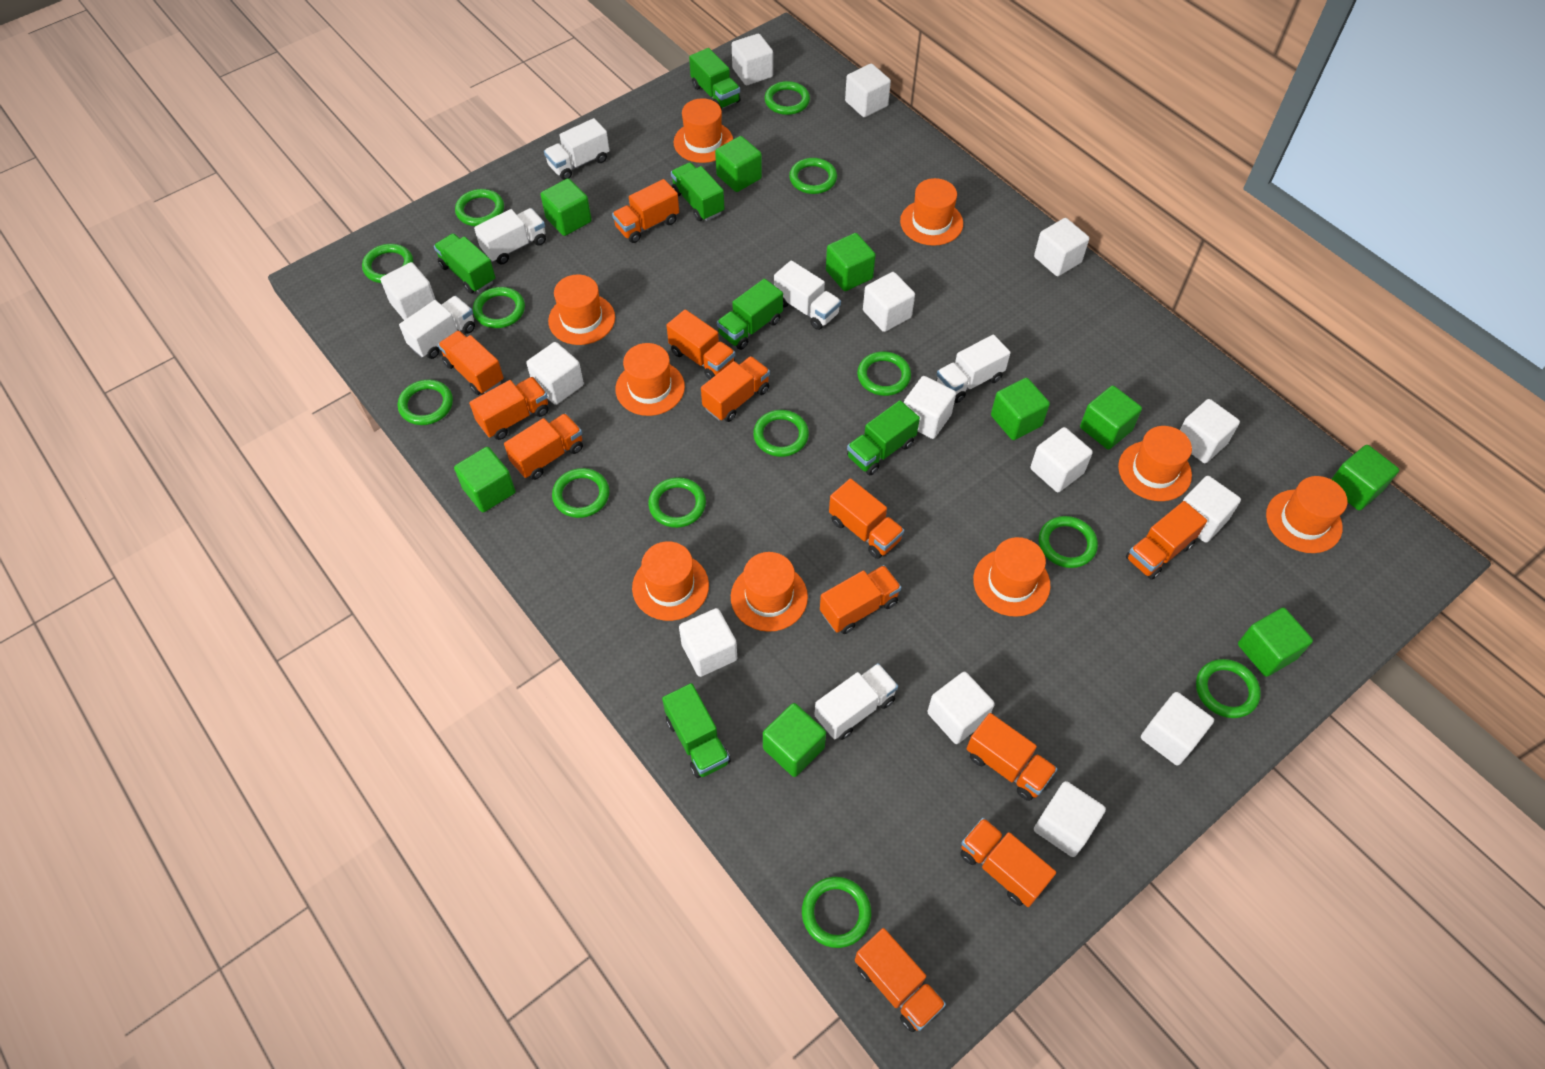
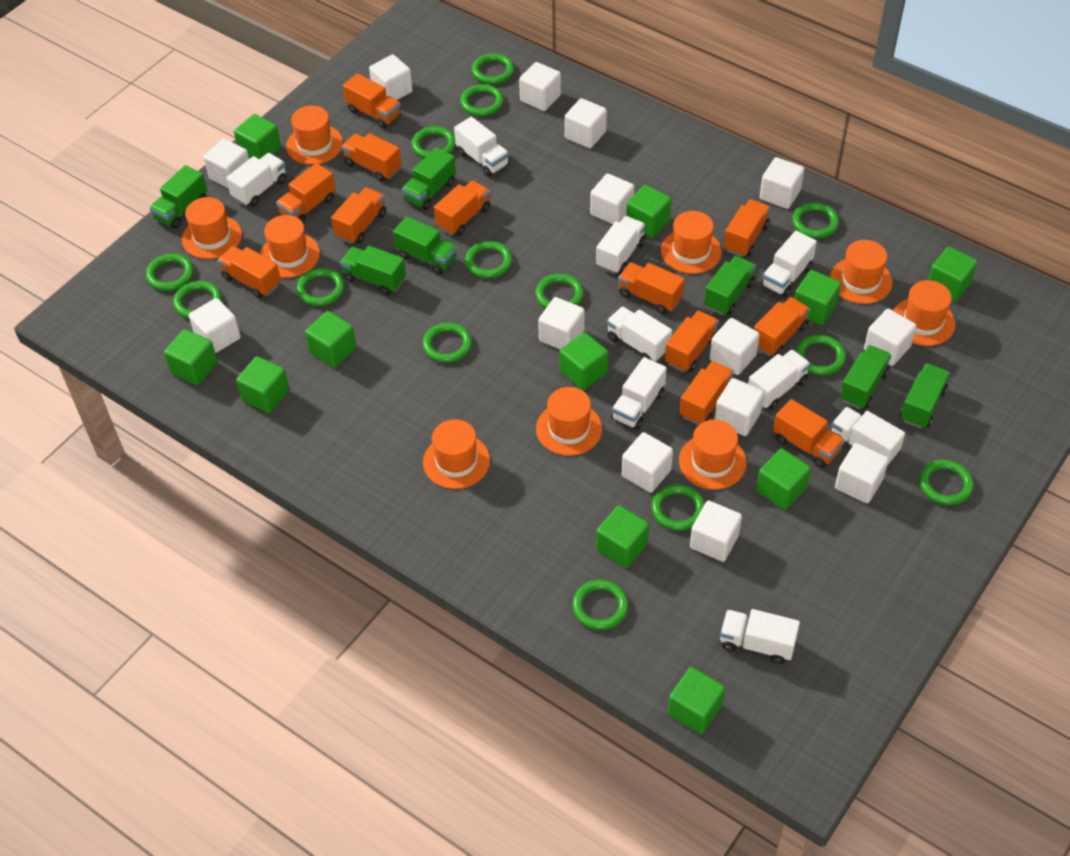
green cube: [454,447,516,512] [541,178,592,236] [715,136,762,192] [763,703,826,777] [826,233,876,291] [991,378,1050,440] [1080,385,1142,450] [1238,608,1313,677] [1331,445,1399,510] = 9 -> [164,329,218,385] [234,114,281,159] [236,356,289,413] [305,311,356,368] [559,332,608,390] [596,505,649,568] [626,185,672,238] [668,667,725,734] [756,448,811,510] [794,270,841,325] [928,247,978,302] = 11
green ring: [362,244,413,283] [398,380,453,425] [455,189,504,226] [473,287,525,328] [552,468,609,518] [648,477,706,528] [753,410,809,457] [764,81,810,115] [789,158,837,194] [802,877,871,948] [857,351,911,396] [1039,516,1098,568] [1196,659,1261,718] = 13 -> [146,254,194,291] [173,281,222,319] [296,268,345,306] [412,126,456,158] [422,323,472,363] [460,84,504,116] [465,241,512,278] [472,53,514,84] [535,274,584,309] [572,580,629,630] [651,484,705,531] [792,202,839,238] [796,335,846,375] [919,460,974,505] = 14
green truck: [434,233,496,294] [662,683,731,778] [671,162,725,221] [689,48,741,109] [717,279,783,350] [847,400,920,475] = 6 -> [149,165,207,229] [340,246,406,295] [393,216,457,275] [402,147,456,210] [704,256,756,315] [839,345,892,409] [900,363,950,429] = 7
white truck: [399,296,475,359] [474,208,546,264] [544,118,610,180] [774,260,841,330] [814,663,898,740] [936,335,1011,403] = 6 -> [226,153,287,207] [454,117,509,177] [596,216,646,274] [607,306,672,362] [611,357,667,430] [720,609,800,664] [748,350,811,410] [761,231,817,297] [832,407,905,466] = 9

